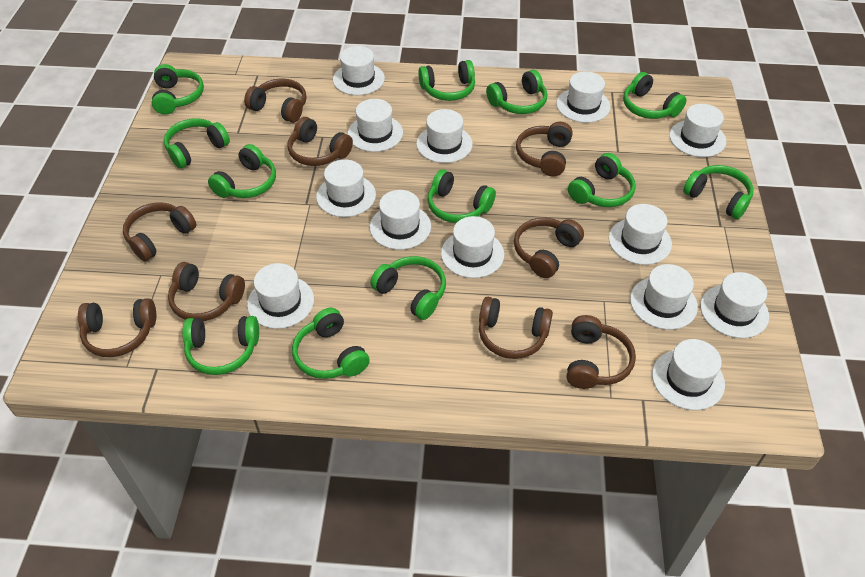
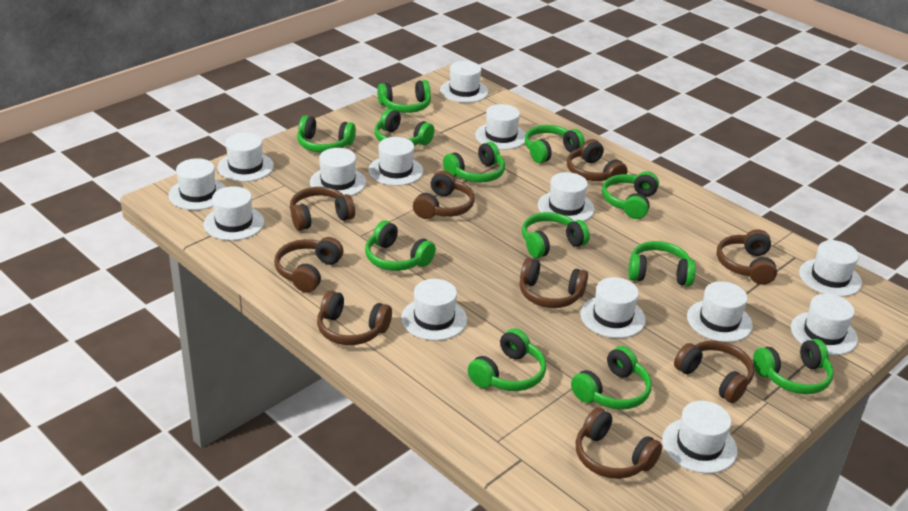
white hat: [247,263,314,329] [316,159,376,217] [333,46,385,95] [348,99,403,152] [370,190,431,250] [416,109,473,163] [441,216,504,278] [556,71,610,123] [609,204,672,265] [630,264,698,330] [652,339,725,410] [669,104,726,157] [700,272,769,338] = 13 -> [168,158,225,210] [203,186,264,241] [218,133,274,182] [310,148,366,197] [368,137,423,186] [401,279,467,341] [440,61,489,103] [475,104,526,150] [538,172,595,221] [580,277,646,338] [662,401,738,473] [687,281,753,342] [791,294,858,355] [799,240,862,297] = 14

